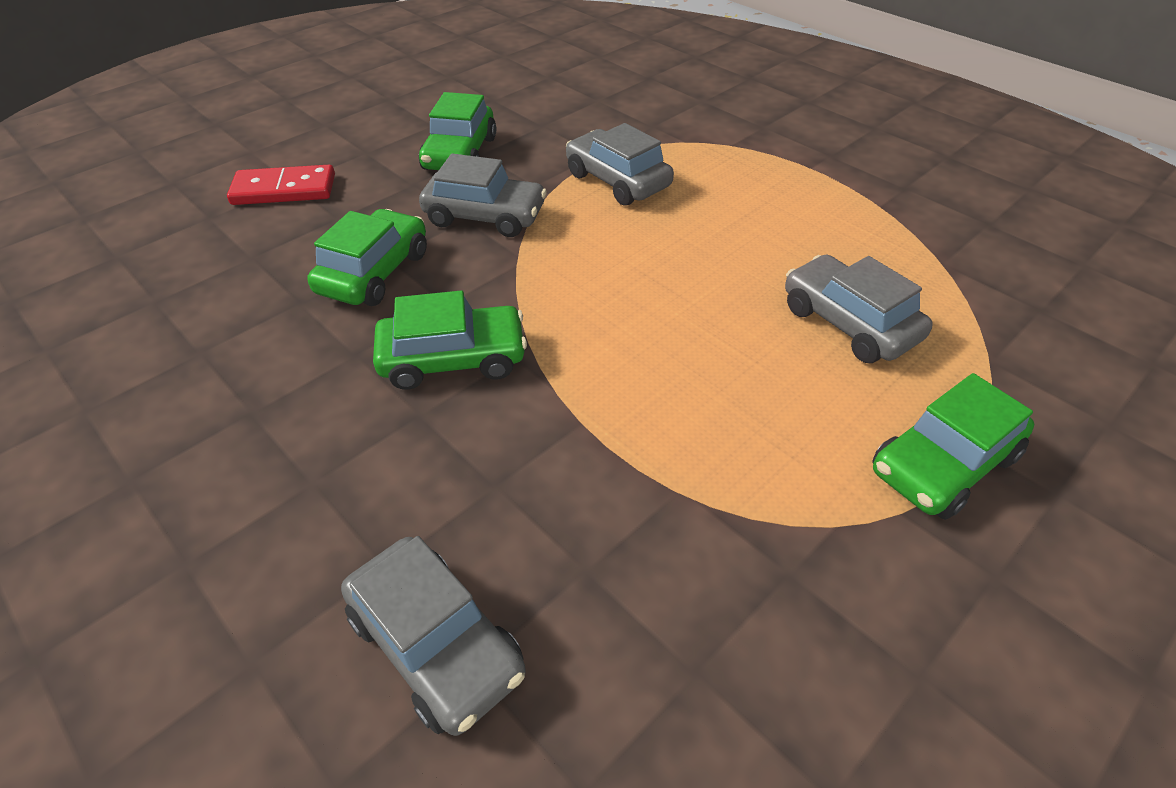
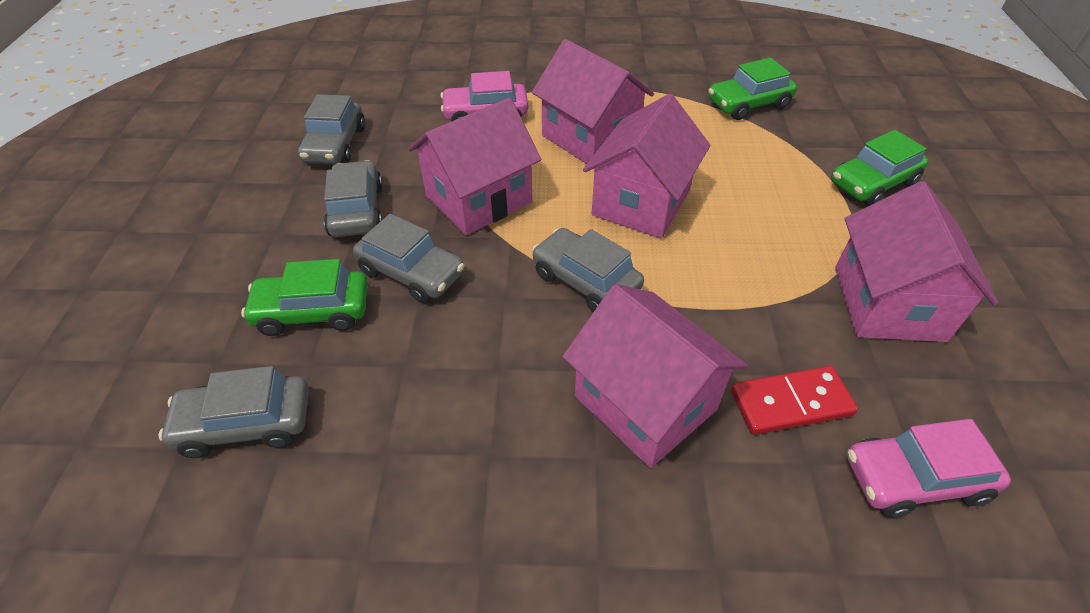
green car: [307,209,427,306] [373,291,527,390] [419,92,496,170] [872,373,1034,520] = 4 -> [241,259,368,336] [708,58,797,120] [831,130,928,206] = 3
grey car: [341,536,526,736] [419,153,547,237] [566,123,674,206] [785,255,933,363] = 4 -> [159,366,309,458] [298,94,365,164] [324,160,383,237] [353,214,464,303] [532,228,644,312] = 5
pink car: none = 0 -> [441,71,528,121] [847,419,1011,518] = 2
pink house: none = 0 -> [408,98,542,235] [532,39,654,164] [562,284,748,468] [583,94,711,238] [835,181,998,342] = 5

